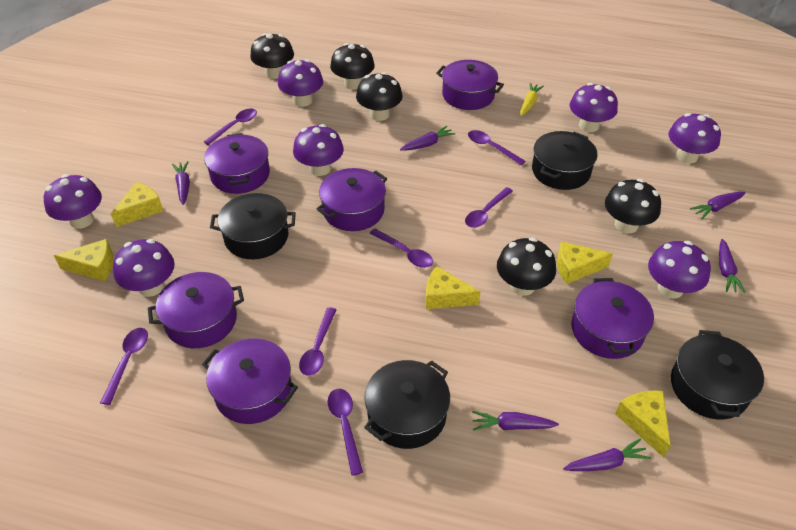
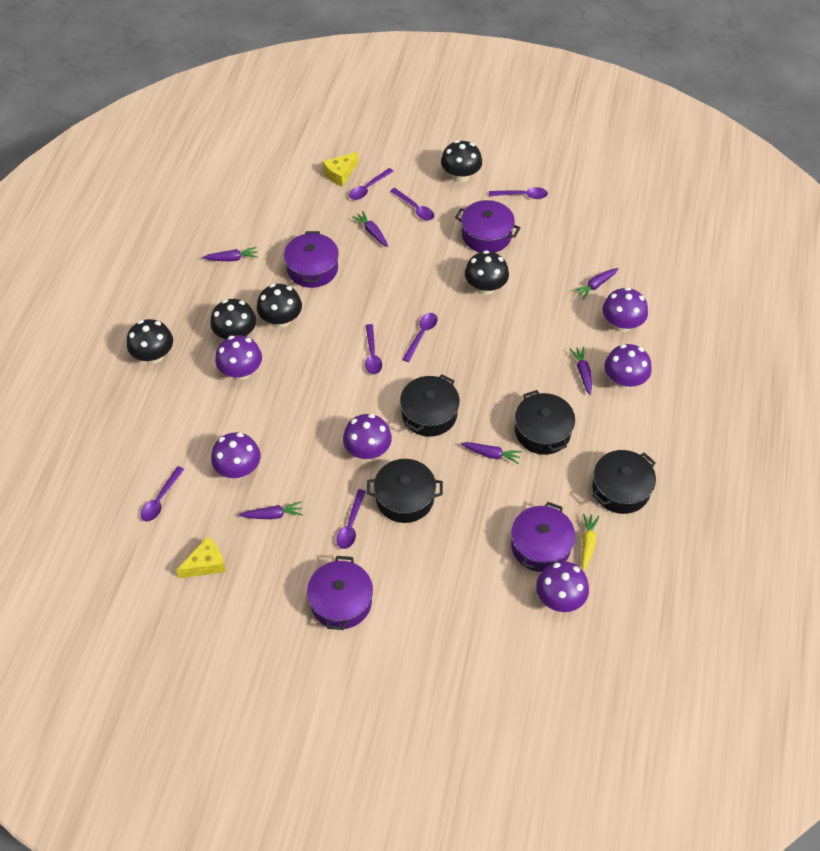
purple mushroom: [44,174,102,229] [113,239,175,297] [278,59,323,107] [293,124,344,176] [570,83,618,132] [648,241,711,299] [668,113,721,164] = 7 -> [211,432,261,479] [215,335,262,380] [343,414,392,460] [536,561,589,612] [603,287,648,332] [605,344,652,389] = 6
purple pot: [148,272,244,348] [202,338,298,424] [204,133,270,194] [317,168,387,231] [436,60,504,110] [571,278,654,359] = 6 -> [284,231,339,288] [307,556,373,630] [455,200,520,253] [511,502,575,572] = 4
yellow cheese: [54,239,113,281] [111,182,163,227] [425,266,481,309] [557,241,613,284] [615,391,671,458] = 5 -> [176,536,226,578] [323,152,358,187] = 2

